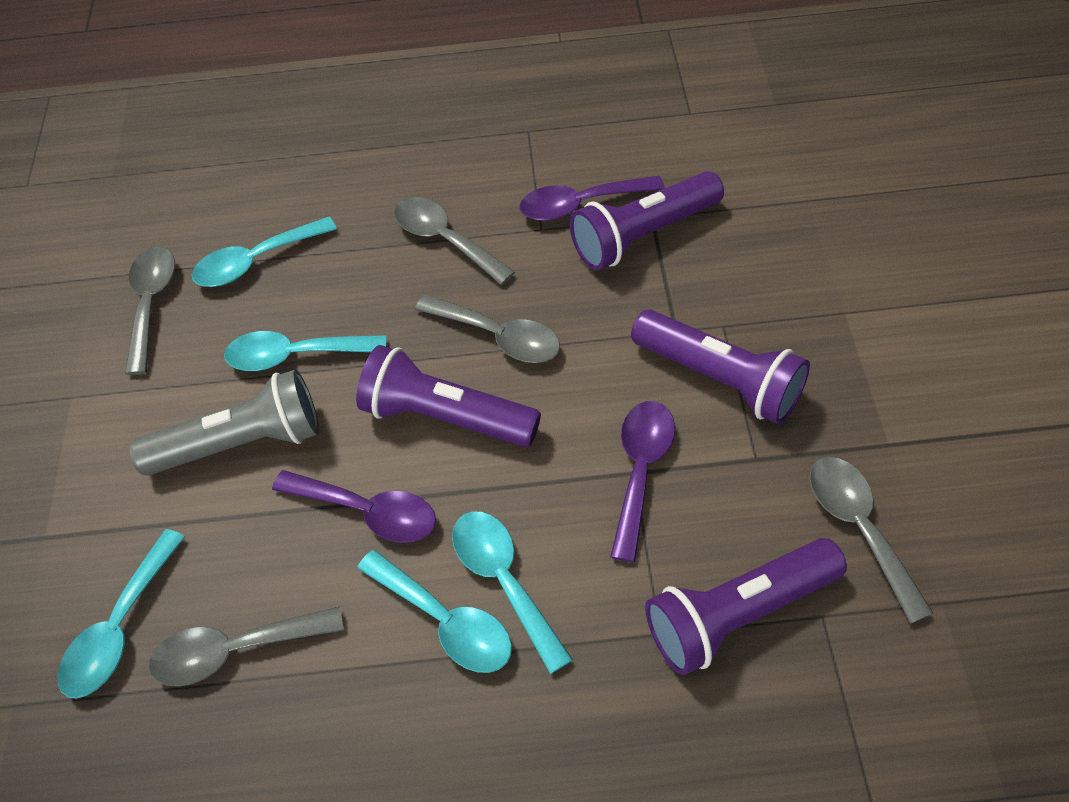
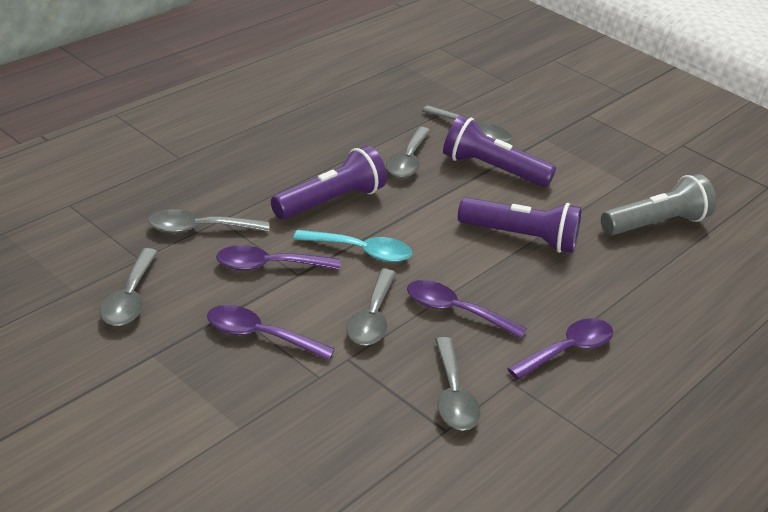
grey spoon: [125,246,175,375] [148,606,344,686] [394,197,515,285] [415,294,560,363] [809,457,933,624] = 5 -> [100,248,158,326] [148,209,269,233] [346,269,397,346] [386,127,431,178] [422,105,512,143] [435,337,481,431] = 6
purple flashlight: [356,345,541,447] [570,171,724,270] [631,310,810,425] [645,538,847,675] = 4 -> [271,146,387,219] [443,115,556,187] [458,197,582,253] = 3
purple spoon: [272,470,436,543] [520,176,665,221] [610,401,675,562] = 3 -> [207,305,335,360] [216,245,341,270] [407,280,527,339] [507,318,613,380] = 4
turquoise spoon: [58,529,185,699] [192,217,337,287] [224,331,386,371] [357,550,512,673] [452,511,573,674] = 5 -> [293,230,412,262] = 1

